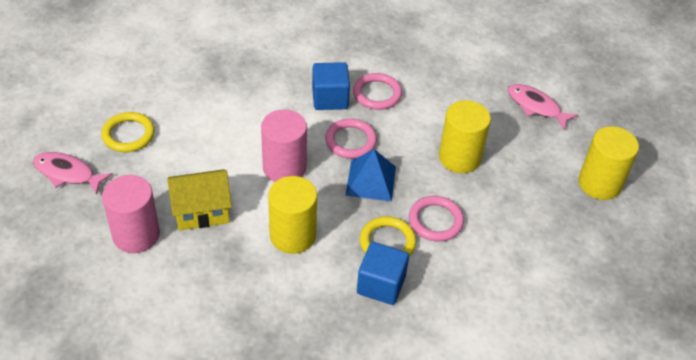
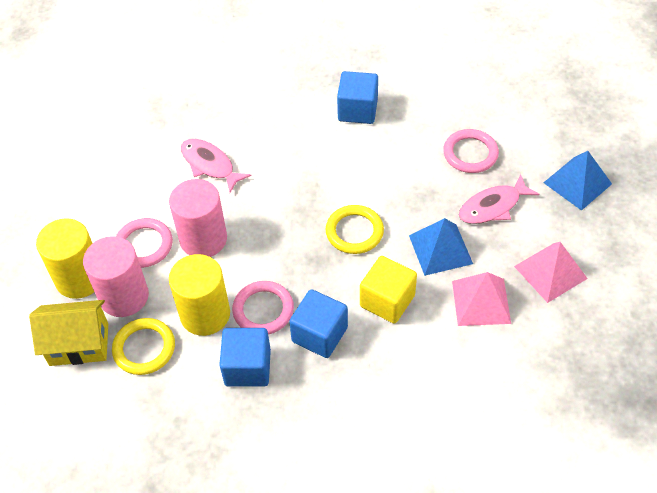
blue cube: [312,62,350,110] [357,242,409,305] = 2 -> [219,328,271,387] [289,289,348,358] [337,71,378,124] = 3
blue pyramid: [345,149,396,201] = 1 -> [409,218,473,276] [543,151,612,211] = 2
pink pyramid: none = 0 -> [452,272,511,326] [514,242,588,303] = 2
yellow cube: none = 0 -> [360,256,417,324] = 1
yellow cylinder: [268,176,317,254] [439,100,491,173] [579,126,639,200] = 3 -> [36,218,94,299] [169,254,230,336] = 2

